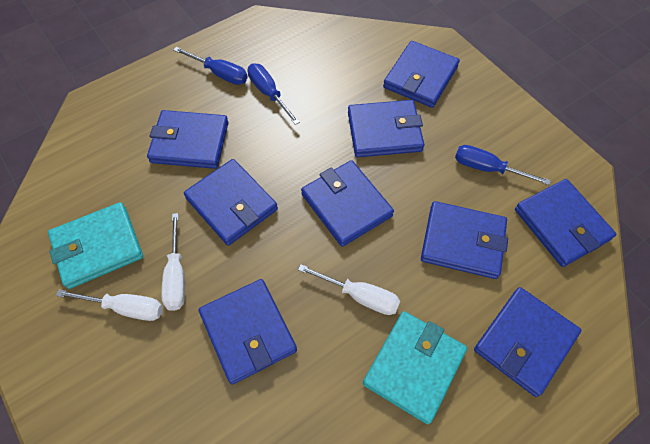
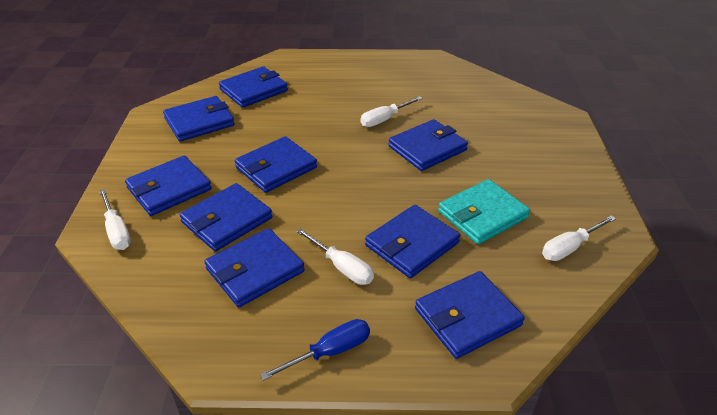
blue screwdriver: [173,47,248,85] [248,64,300,125] [455,145,551,185] = 3 -> [260,319,370,381] = 1
turquoise wallet: [48,202,143,289] [363,311,467,424] = 2 -> [438,179,530,244] = 1
white screwdriver: [56,289,163,321] [162,213,185,311] [298,264,400,315] = 3 -> [99,189,131,250] [296,228,374,285] [360,96,423,127] [542,215,616,261] = 4

